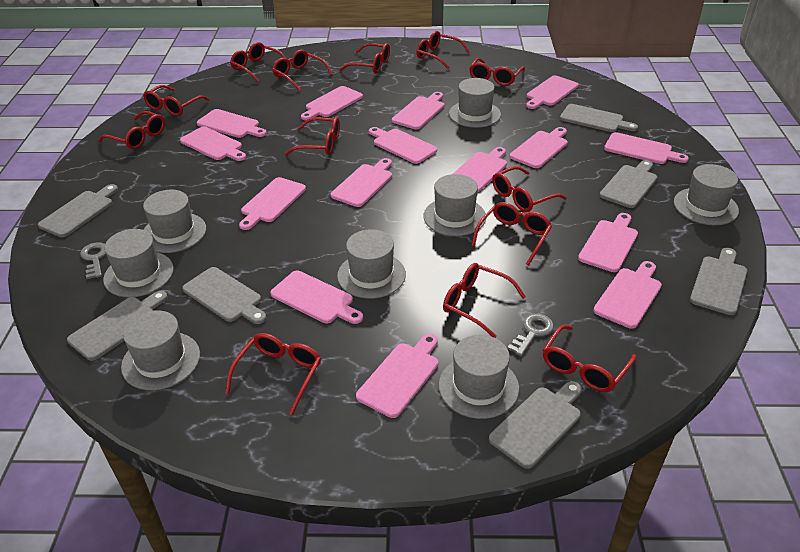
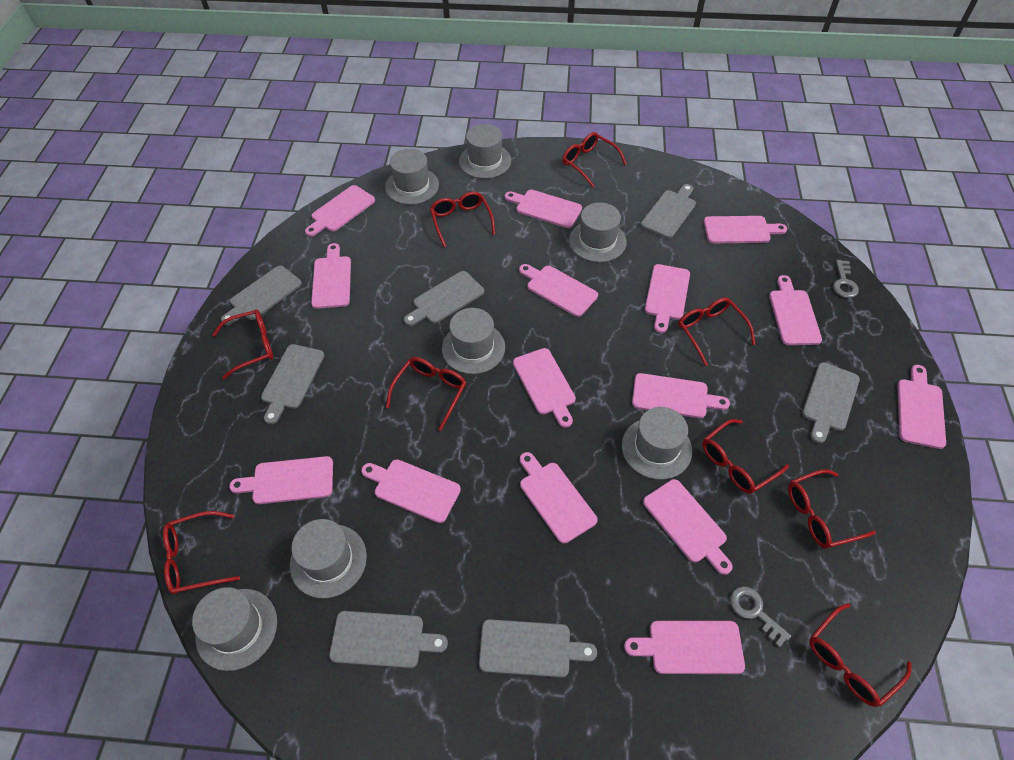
grey hat: [103,229,174,297] [121,310,200,390] [143,190,206,253] [337,229,406,299] [423,174,486,236] [439,335,519,419] [449,78,501,128] [674,164,739,225] = 8 -> [192,587,277,671] [290,519,367,598] [385,149,439,205] [442,308,505,374] [459,124,511,179] [569,202,627,262] [622,407,692,480] = 7
red glasses: [99,111,165,149] [143,85,210,116] [225,333,321,415] [230,42,286,82] [272,50,333,91] [285,117,340,155] [339,43,390,73] [416,31,470,69] [443,263,526,338] [469,58,525,86] [471,202,552,266] [492,166,566,212] [543,325,636,392] = 13 -> [163,511,240,594] [212,309,273,380] [386,357,466,431] [430,192,495,247] [562,132,627,188] [678,297,756,366] [702,419,789,494] [788,470,876,549] [809,603,912,707] = 9

